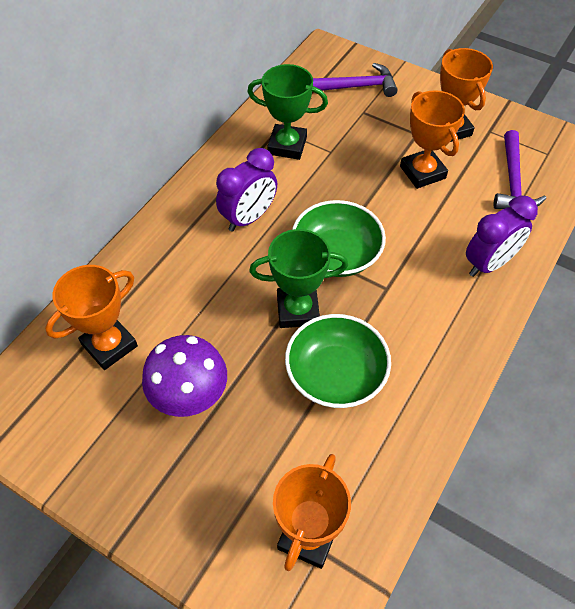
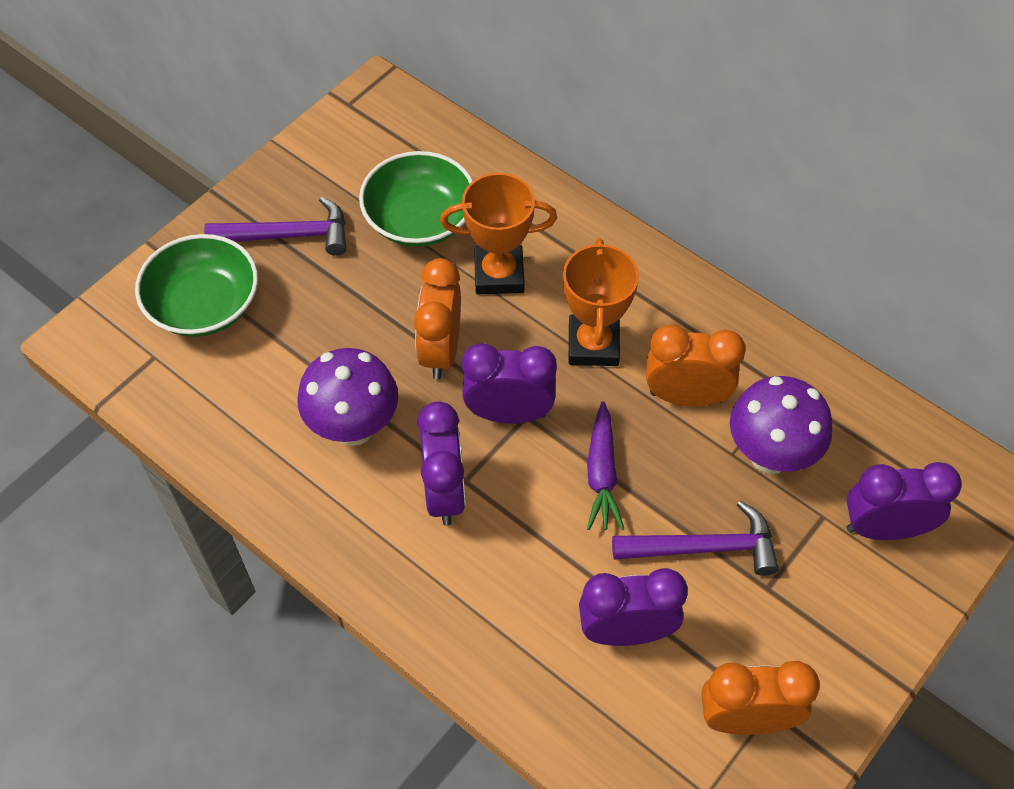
green trophy: [247,64,328,160] [249,229,348,328] = 2 -> none = 0
orange clock: none = 0 -> [414,258,461,379] [646,325,746,407] [701,661,820,735] = 3
orange trophy: [45,265,138,370] [273,454,351,571] [400,90,465,189] [440,48,493,142] = 4 -> [440,173,557,294] [563,238,639,366] = 2
purple carrot: none = 0 -> [587,401,624,530] = 1
purple clock: [216,148,277,231] [466,196,538,277] = 2 -> [417,401,466,526] [462,343,557,423] [579,568,688,646] [847,462,962,540] = 4
purple mushroom: [142,335,227,417] = 1 -> [297,348,398,446] [730,376,832,474] = 2

